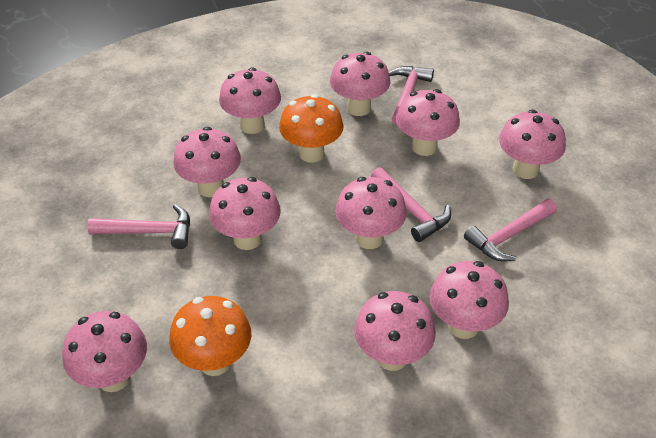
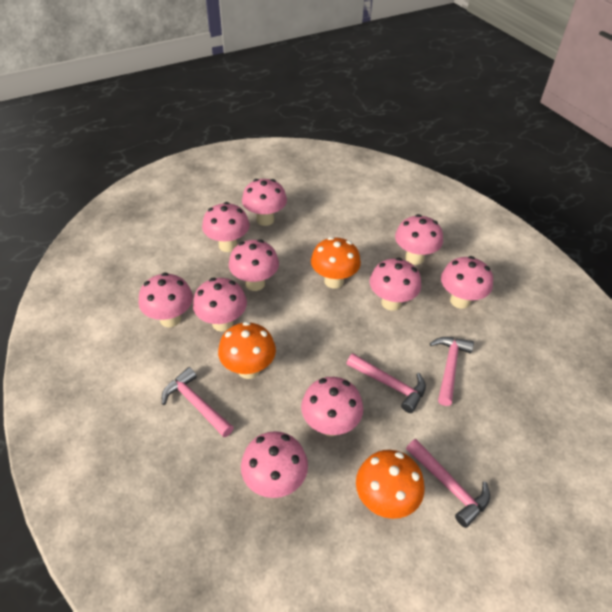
orange mushroom: [169,296,251,376] [279,94,344,163] = 2 -> [218,322,276,379] [311,237,361,288] [356,450,424,519] = 3

